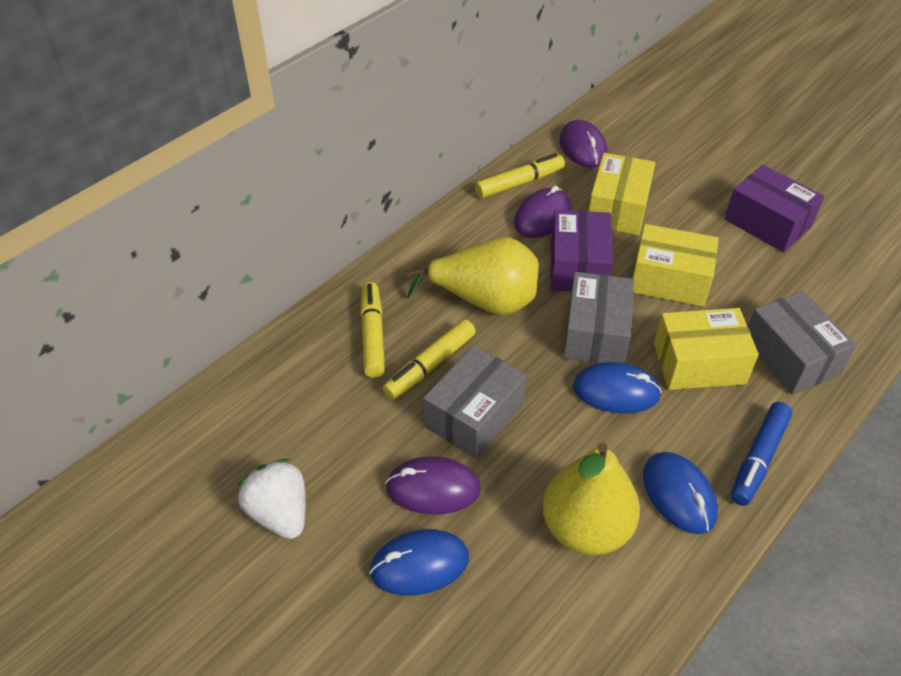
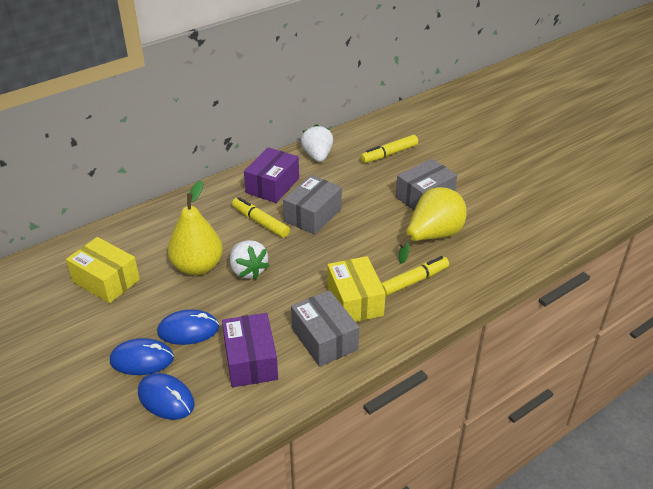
blue marker: [731,402,793,506] = 1 -> none = 0
purple mouse: [385,456,481,515] [514,186,571,238] [559,120,608,168] = 3 -> none = 0
white strawberry: [237,459,306,539] = 1 -> [230,240,270,279] [301,124,333,162] = 2
yellow box: [589,153,655,235] [632,224,719,307] [654,308,759,390] = 3 -> [66,237,140,303] [327,256,386,322] = 2

